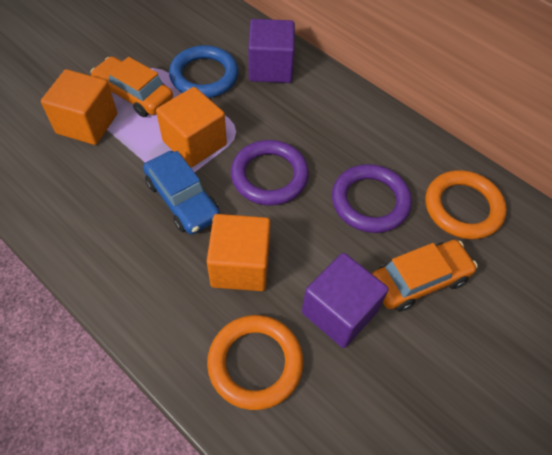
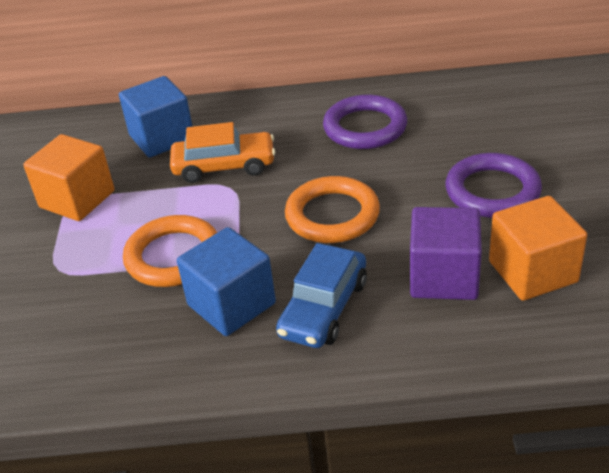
blue cube: none = 0 -> [119,76,193,158] [177,227,276,336] = 2
blue ring: [169,45,239,98] = 1 -> none = 0
orange car: [91,56,173,117] [372,240,478,312] = 2 -> [170,122,276,183] = 1
orange cube: [41,69,117,145] [156,87,227,167] [207,214,270,291] = 3 -> [23,134,115,221] [489,196,587,301] = 2
purple cube: [248,19,295,83] [302,253,389,348] = 2 -> [410,207,482,300] = 1

